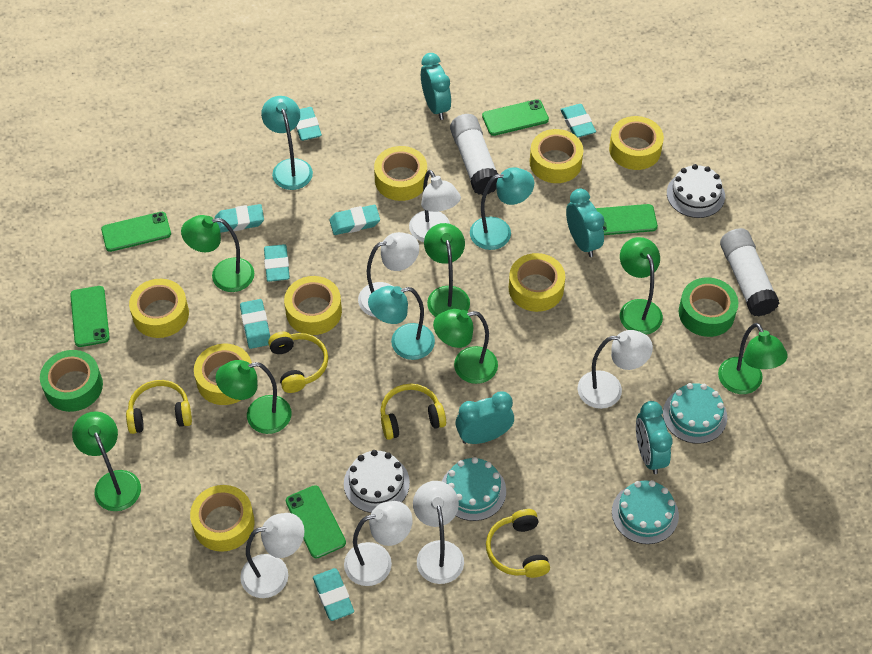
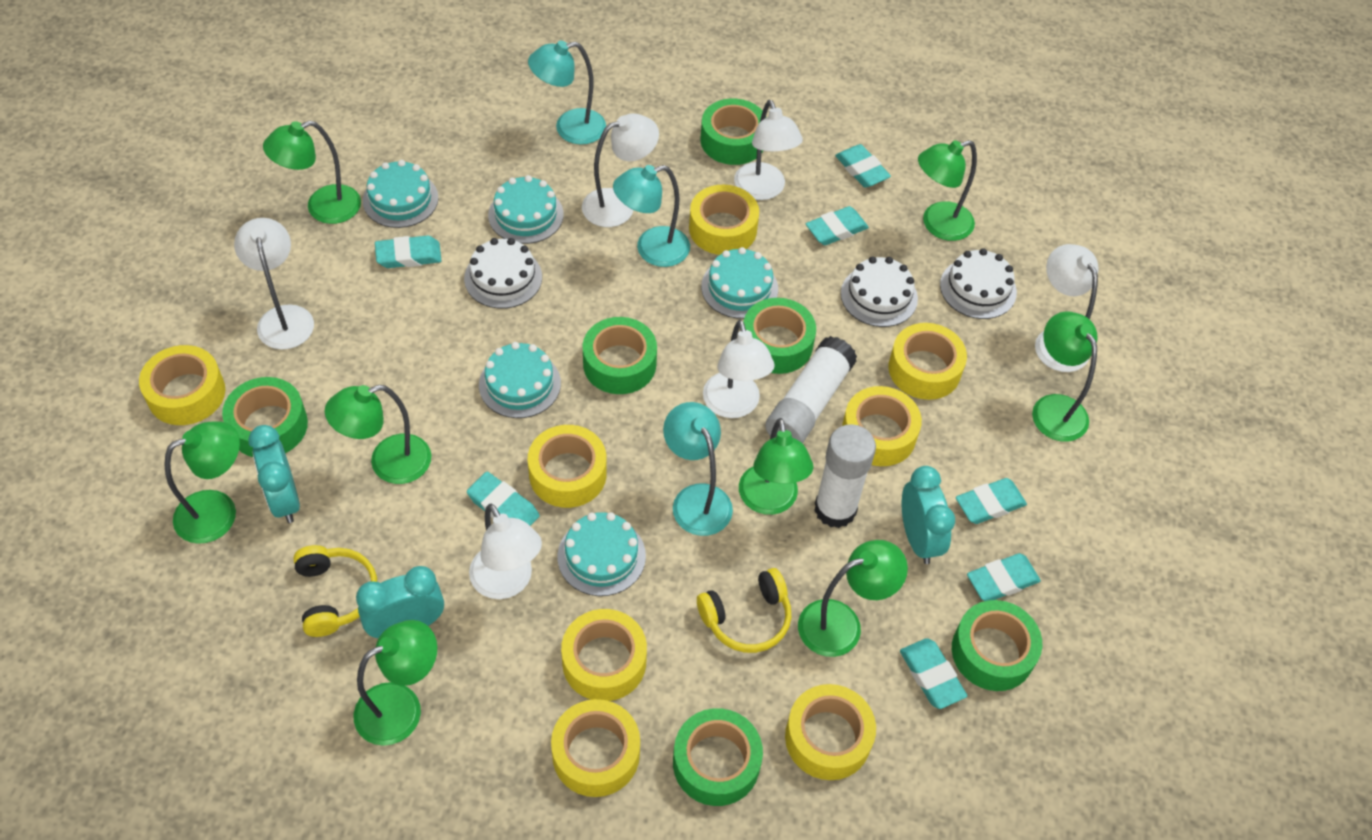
green lamp: [72,411,141,511] [181,215,254,292] [216,360,292,434] [424,223,470,317] [433,309,498,384] [620,237,663,335] [718,323,788,394] = 7 -> [164,421,240,544] [263,121,361,224] [325,385,431,484] [354,620,437,746] [739,418,813,515] [798,540,908,657] [918,140,977,241] [1032,311,1097,442] = 8
green phone: [70,286,110,347] [101,212,171,252] [286,485,346,559] [482,99,549,136] [596,204,658,235] = 5 -> none = 0
green tape: [40,350,103,412] [679,277,738,337] = 2 -> [222,377,308,457] [583,317,657,394] [673,708,763,806] [700,98,763,165] [743,298,816,374] [952,600,1042,691] = 6
turquoise cake: [442,457,506,521] [612,480,679,544] [663,383,727,444] = 3 -> [363,160,439,228] [479,342,561,418] [488,175,564,244] [558,512,646,596] [701,247,778,319] = 5
turquoise clock: [421,53,451,120] [456,391,514,444] [566,189,604,257] [636,401,673,474] = 4 -> [248,425,300,523] [356,566,444,638] [902,466,955,564] = 3
white cake: [344,450,410,513] [667,164,725,218] = 2 -> [464,238,542,309] [841,256,918,327] [940,248,1017,319] = 3
yellow headphones: [126,380,192,434] [268,332,328,393] [380,384,446,440] [486,509,550,578] = 4 -> [293,545,377,637] [697,568,791,653] = 2

